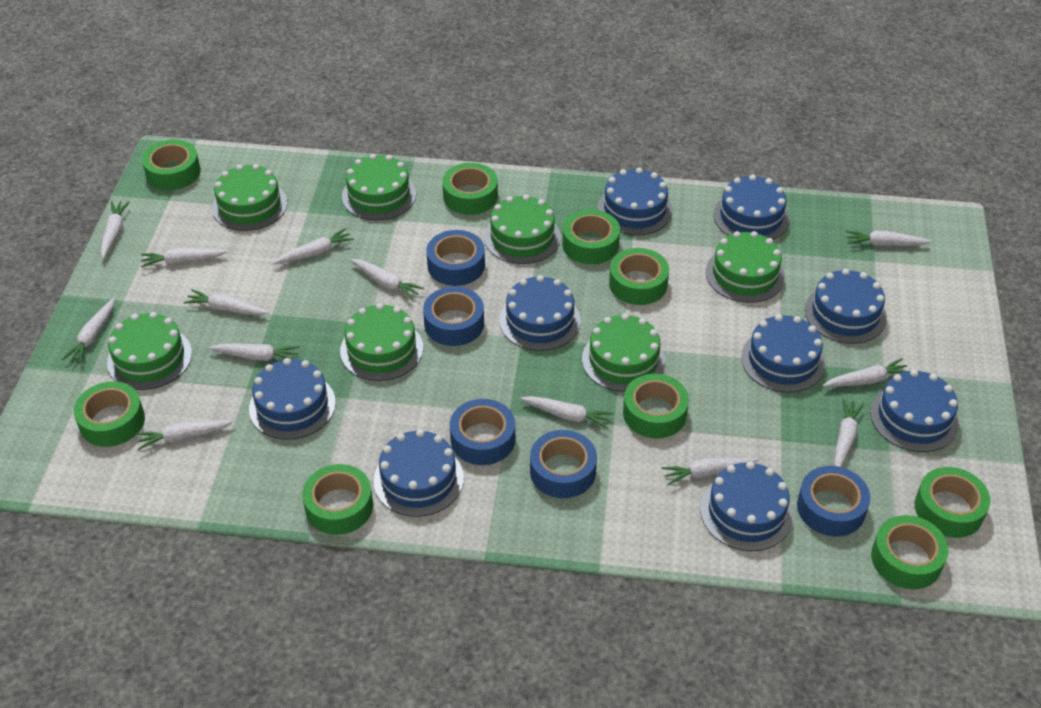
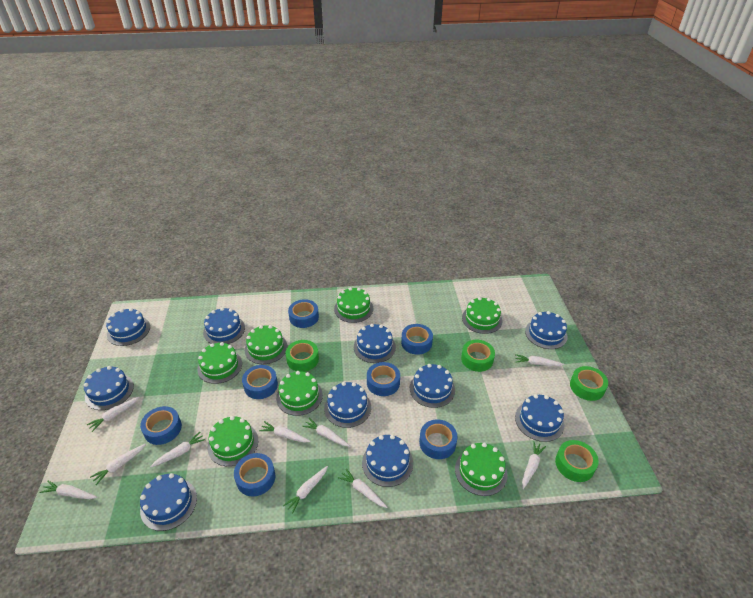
blue cake: [249,358,336,440] [373,429,464,517] [499,275,581,351] [598,168,673,235] [700,461,793,551] [713,175,789,240] [741,314,825,392] [805,269,887,344] [870,369,959,452] = 9 -> [84,366,134,410] [106,308,150,346] [140,473,197,531] [203,308,245,344] [324,382,371,428] [354,324,396,363] [362,435,413,487] [410,364,455,408] [515,394,564,442] [525,311,568,349] = 10
blue tape: [423,286,484,346] [427,230,485,286] [450,399,515,465] [530,430,597,498] [797,466,870,537] = 5 -> [140,406,182,445] [234,453,275,497] [242,365,278,399] [288,299,319,328] [367,362,400,396] [401,324,433,355] [419,419,458,459] = 7
green tape: [74,381,145,447] [142,139,201,190] [302,464,373,535] [442,163,498,215] [562,209,620,264] [609,248,669,305] [623,374,689,438] [871,515,949,589] [915,467,990,538] = 9 -> [286,340,319,372] [461,340,495,372] [555,440,599,482] [570,366,608,401] = 4
white carrot: [62,298,114,364] [101,201,130,259] [136,420,234,450] [141,248,228,268] [183,289,270,315] [208,343,300,361] [272,228,354,264] [350,259,424,300] [520,396,614,429] [662,458,759,485] [823,358,907,387] [834,399,864,467] [846,231,932,246] = 13 -> [39,481,97,499] [87,397,139,432] [90,444,146,485] [150,432,206,467] [259,421,310,443] [283,466,328,514] [302,418,350,447] [338,468,387,508] [515,354,564,366] [522,441,546,489] = 10

